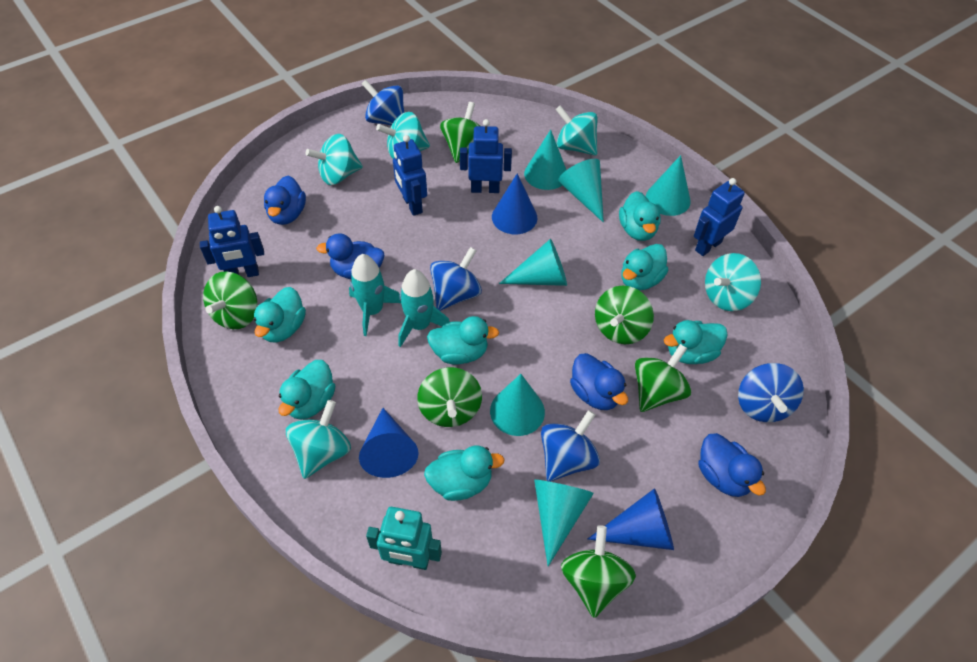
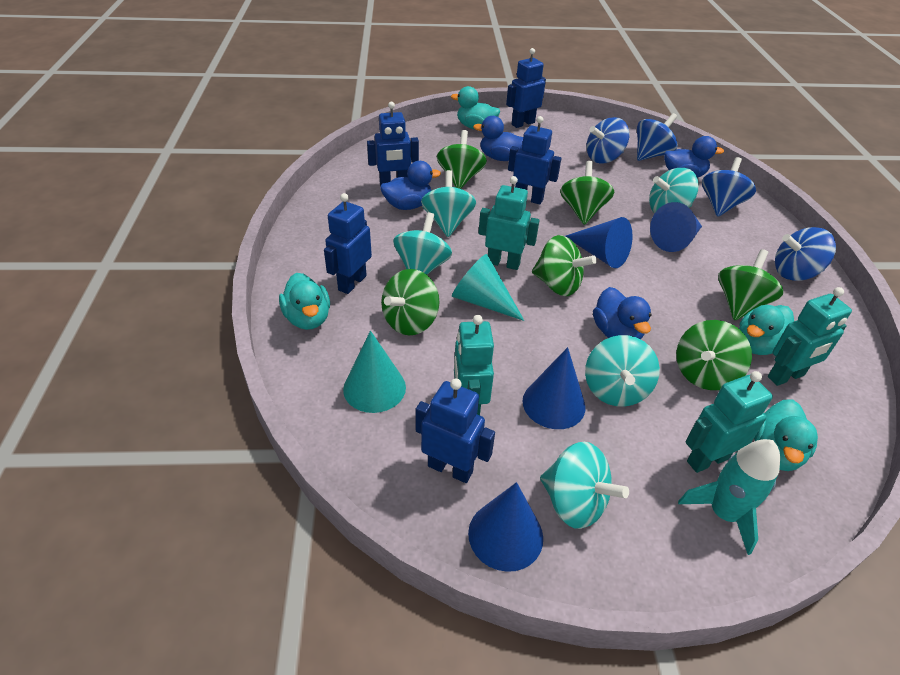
blue cone: [359,408,419,478] [492,173,537,234] [588,488,674,550] = 3 -> [468,482,543,572] [522,347,586,429] [565,217,633,268] [650,202,702,252] = 4
blue robot: [200,206,264,277] [393,135,427,216] [460,119,512,193] [694,178,745,256] = 4 -> [324,193,372,294] [367,102,419,186] [416,378,495,483] [506,48,546,128] [508,116,562,205] = 5
turquoise cone: [490,374,545,436] [499,239,567,286] [524,130,566,190] [534,480,594,566] [558,159,604,222] [646,155,691,216] = 6 -> [343,331,406,413] [452,254,524,321] = 2
turquoise duck: [254,287,306,343] [278,360,335,420] [424,446,505,501] [427,316,499,365] [619,191,661,241] [622,244,668,291] [664,320,728,364] = 7 -> [279,273,330,330] [451,86,500,129] [739,305,794,355] [754,399,818,471] = 4
turquoise robot: [366,507,442,570] = 1 -> [454,315,494,415] [478,176,540,270] [686,371,773,473] [768,287,852,386] = 4
turquoise rocket: [349,254,401,336] [398,269,450,347] = 2 -> [678,439,780,555] = 1

